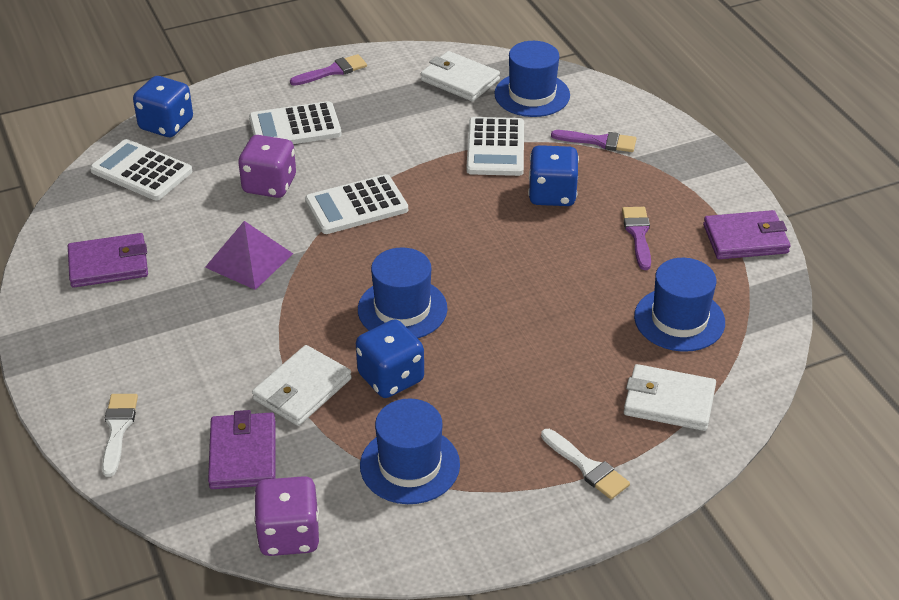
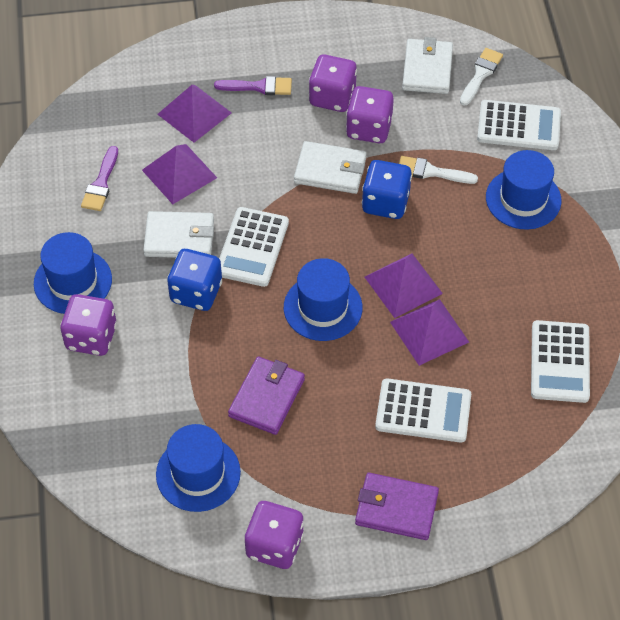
blue dice: [133,76,193,137] [356,319,424,398] [528,145,579,206] = 3 -> [167,249,222,311] [362,160,412,219] = 2
purple brush: [290,54,367,86] [551,130,637,152] [622,207,651,270] = 3 -> [81,146,118,211] [214,76,292,95] = 2
purple dice: [238,135,296,198] [254,476,319,556] = 2 -> [60,294,117,356] [245,501,304,569] [309,54,357,112] [346,86,394,143] = 4
purple pyramid: [205,221,293,290] = 1 -> [142,144,217,204] [157,85,231,143] [365,254,443,318] [390,299,469,366] = 4
purple wallet: [68,233,148,288] [208,410,276,489] [703,210,790,259] = 3 -> [228,357,305,435] [355,473,439,540] = 2

